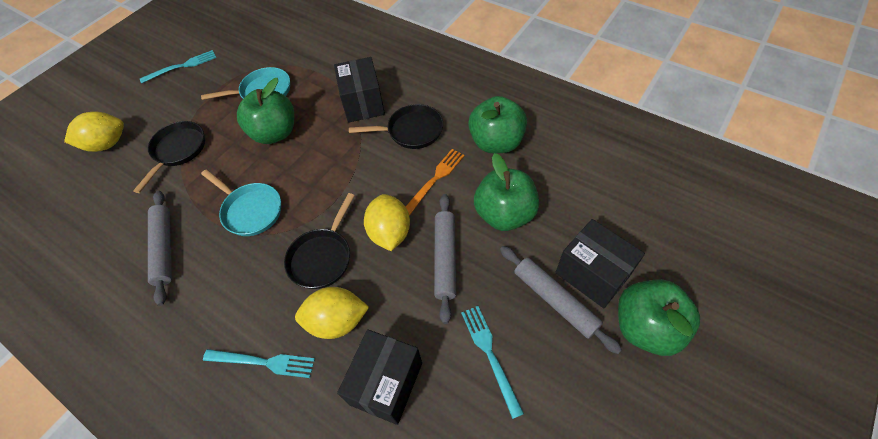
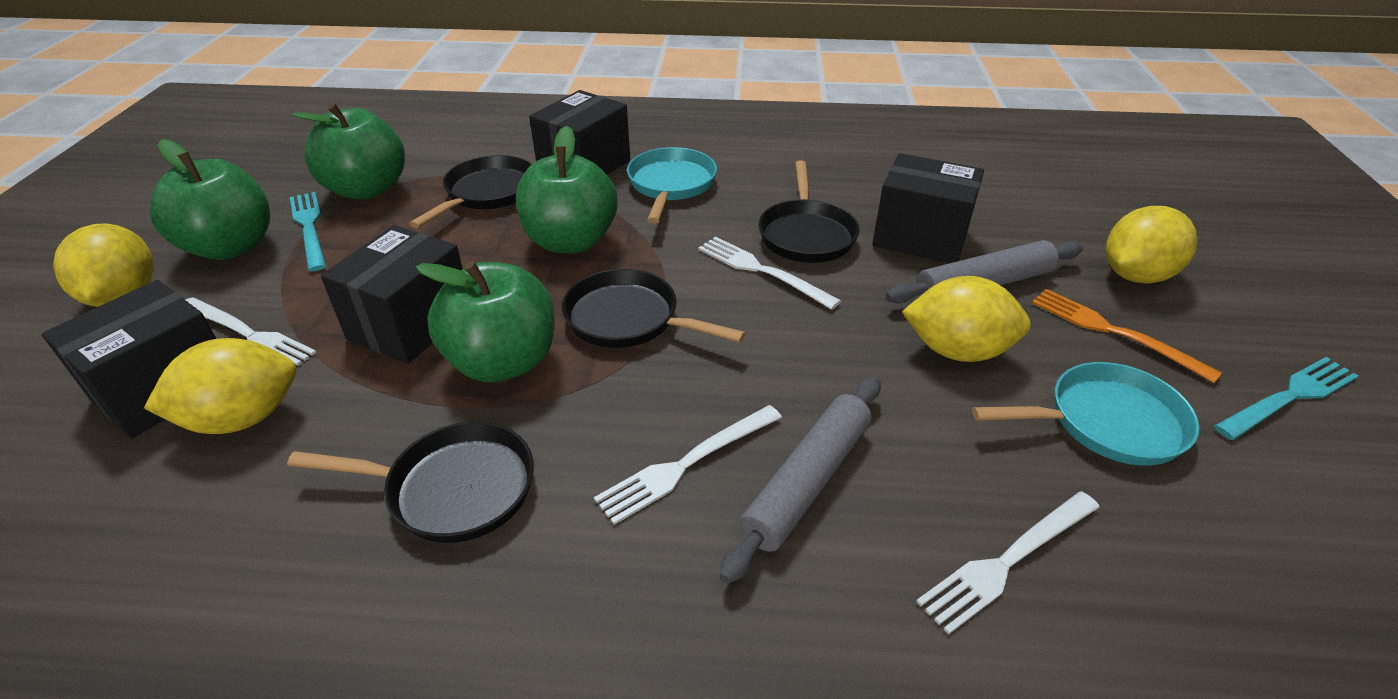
black box: [334,57,385,123] [337,329,422,425] [555,219,645,308] = 3 -> [42,280,216,439] [321,225,463,364] [529,90,630,175] [872,153,984,263] = 4
black pan: [133,121,205,193] [284,193,355,289] [349,104,443,149] = 3 -> [287,422,534,543] [409,155,532,228] [562,269,745,348] [758,161,860,263] = 4
grey rolling pin: [148,190,172,306] [434,194,456,324] [500,246,622,354] = 3 -> [720,376,881,584] [886,240,1083,303] = 2
turquoise fork: [140,50,216,83] [203,349,315,378] [461,306,524,419] = 3 -> [290,192,326,271] [1214,357,1358,440] = 2
white fork: none = 0 -> [186,297,316,366] [594,405,782,525] [698,237,841,310] [916,491,1099,635] = 4
yellow lemon: [64,112,124,152] [295,287,369,339] [364,194,410,251] = 3 -> [53,224,154,307] [144,338,296,434] [902,276,1031,362] [1106,206,1197,284] = 4

